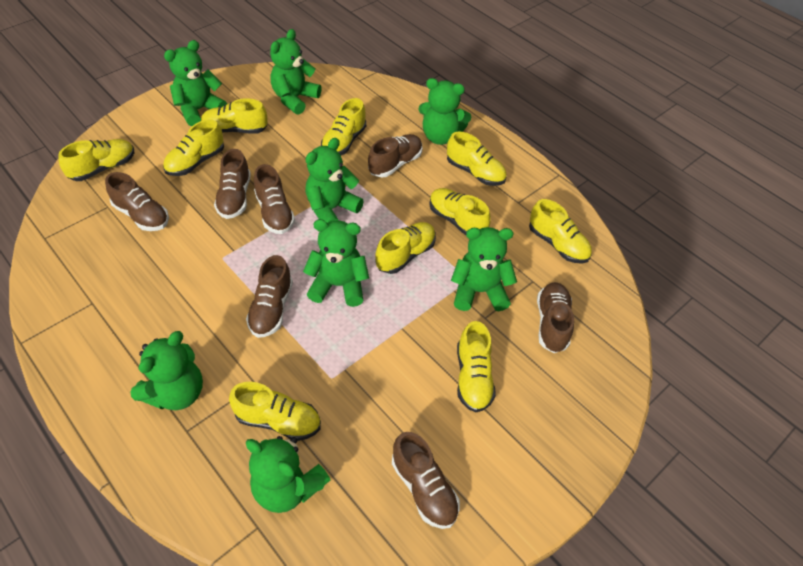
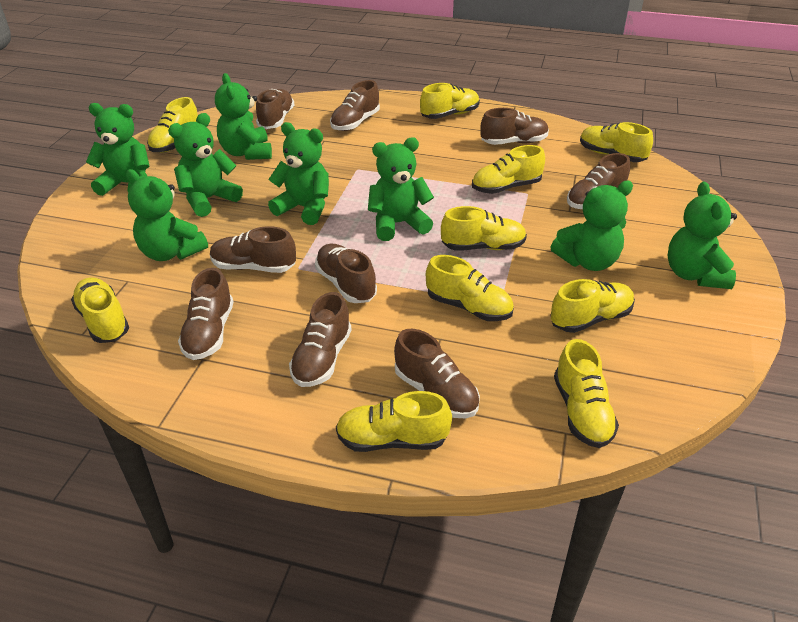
brown shoe: [105,172,169,231] [214,149,251,219] [246,255,293,338] [254,164,295,234] [368,134,422,178] [392,432,460,529] [537,282,574,353] = 7 -> [178,268,233,360] [210,226,296,273] [256,89,294,129] [289,292,352,387] [315,244,377,303] [330,80,380,131] [394,329,480,418] [480,108,549,145] [567,153,630,209] = 9

